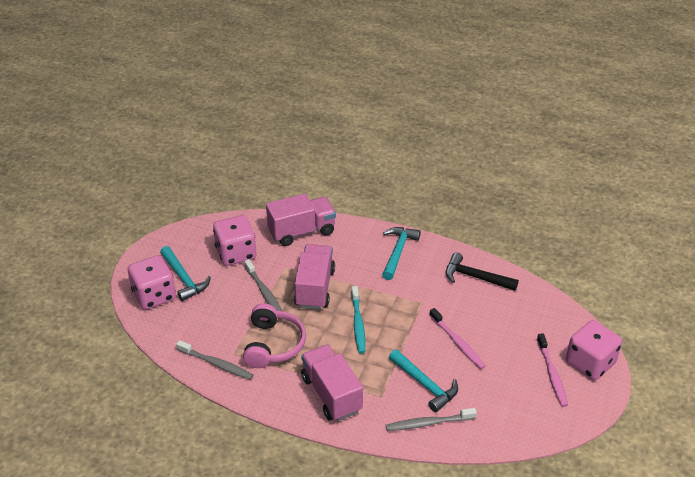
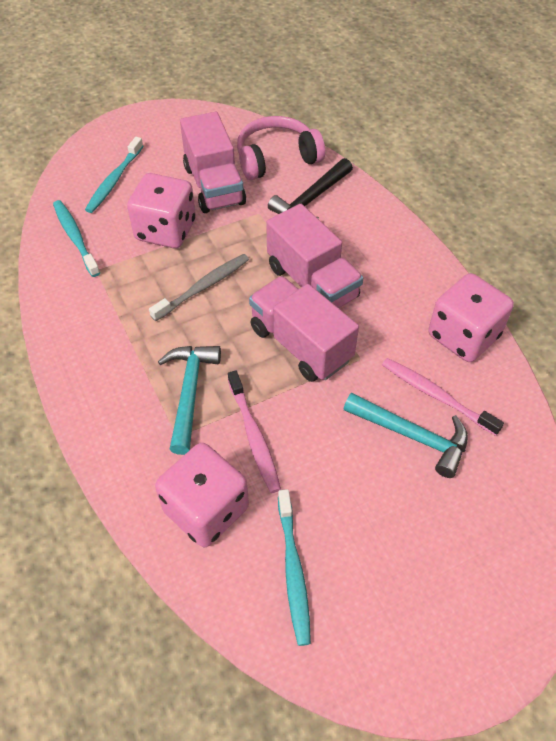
grey toothbrush: [176,340,253,380] [244,259,282,311] [386,408,477,431] = 3 -> [149,254,249,321] = 1
turquoise hammer: [160,246,211,301] [382,227,421,280] [389,349,458,412] = 3 -> [158,346,221,455] [344,393,468,478] = 2
turquoise toothbrush: [351,286,365,353] = 1 -> [53,200,100,277] [85,137,143,213] [278,489,311,646] = 3

